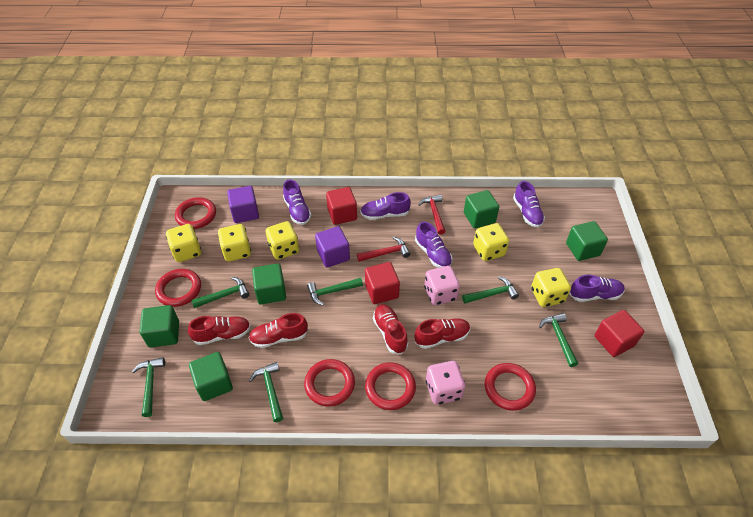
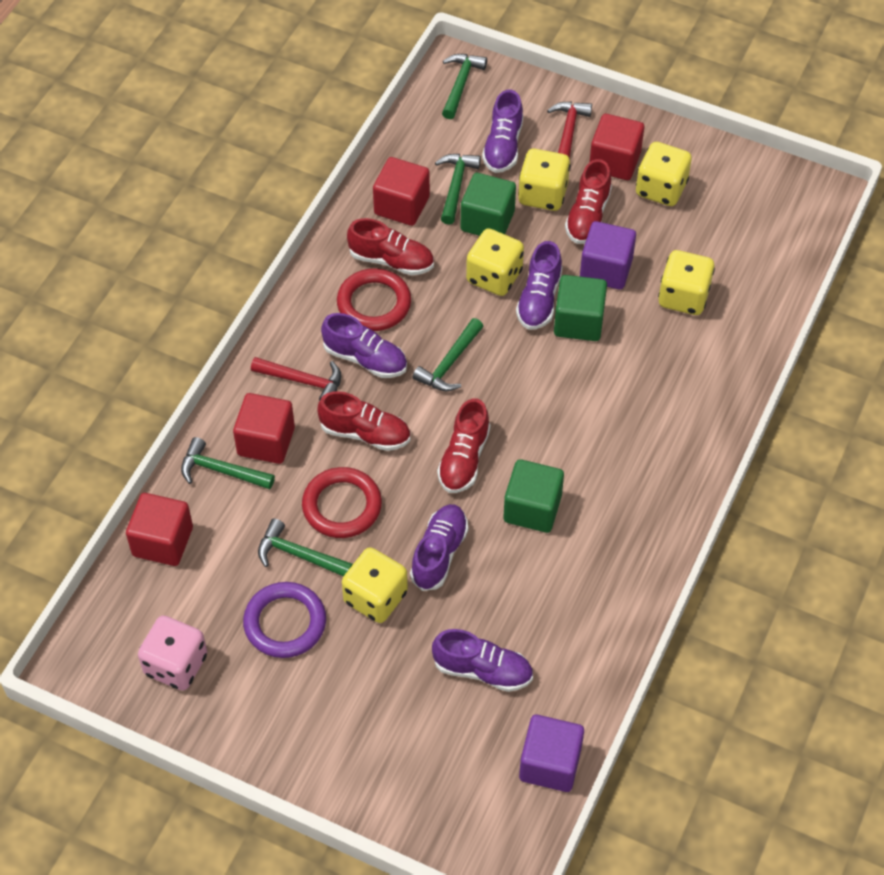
green cube: [140,305,179,348] [189,352,233,401] [252,263,286,304] [464,190,499,229] [566,221,608,261] = 5 -> [461,173,516,236] [503,459,564,533] [554,275,607,341] = 3
green hammer: [132,357,165,417] [191,277,249,308] [249,362,283,422] [307,278,363,306] [462,276,519,303] [539,313,578,367] = 6 -> [181,437,275,489] [258,518,353,576] [412,318,483,391] [435,154,481,225] [442,54,487,119] = 5
pink dice: [424,266,460,305] [426,361,465,405] = 2 -> [138,616,207,690] = 1
purple ring: none = 0 -> [243,582,326,658] = 1
red cube: [326,187,357,225] [365,262,400,304] [594,310,644,357] = 3 -> [126,493,193,566] [233,393,295,464] [373,157,430,226] [590,114,644,180] = 4
red ring: [155,269,201,307] [175,197,216,229] [304,359,355,407] [365,362,416,410] [485,363,536,411] = 5 -> [302,467,382,538] [337,268,411,331] = 2

